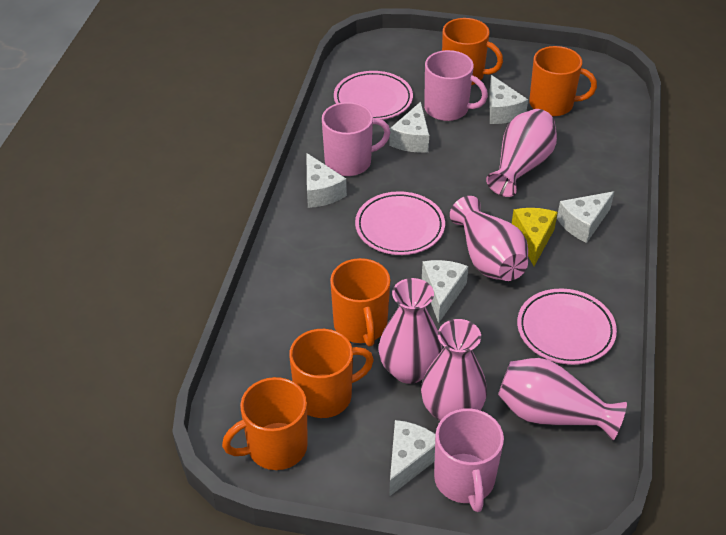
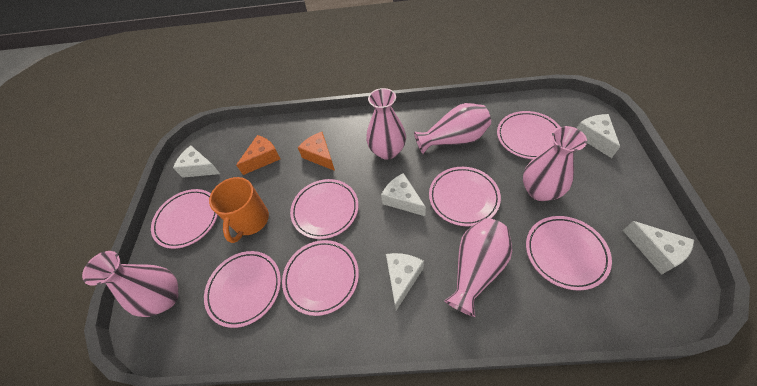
orange cheese: none = 0 -> [236,135,280,175] [298,132,335,171] = 2
orange mug: [222,377,308,470] [289,329,374,418] [330,258,390,347] [442,18,503,85] [529,46,597,117] = 5 -> [209,177,269,243] = 1
pink mug: [322,102,391,176] [424,50,488,121] [434,408,504,512] = 3 -> none = 0
pink plate: [334,71,413,120] [355,191,445,255] [517,288,617,365] = 3 -> [151,189,218,249] [204,251,281,328] [282,240,359,316] [290,179,358,239] [429,167,501,226] [497,111,560,159] [526,216,612,291] = 7
white cheese: [306,153,347,208] [389,102,429,153] [389,420,435,497] [422,260,469,323] [489,75,528,124] [557,191,614,243] = 6 -> [173,145,220,178] [381,173,426,216] [386,253,424,311] [577,114,620,158] [623,221,694,275] = 5
yellow cheese: [512,208,558,266] = 1 -> none = 0

